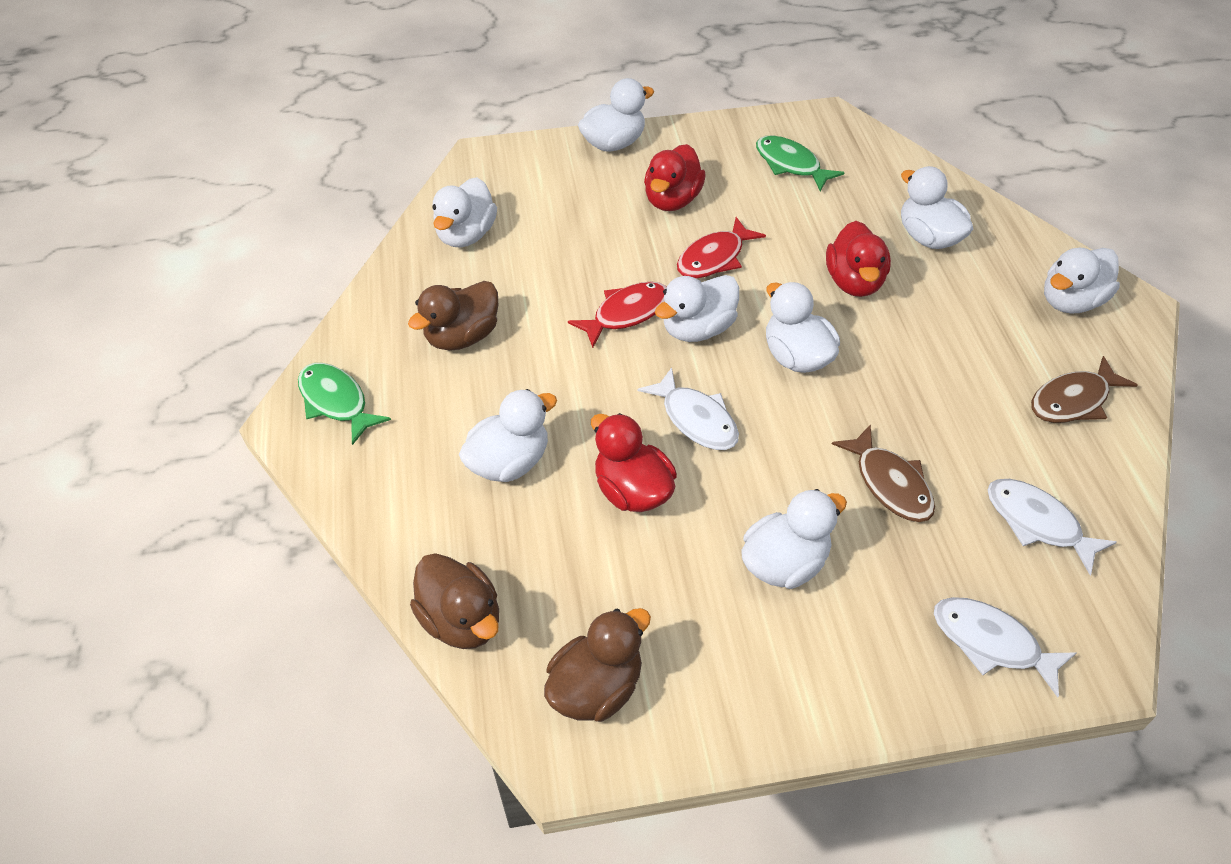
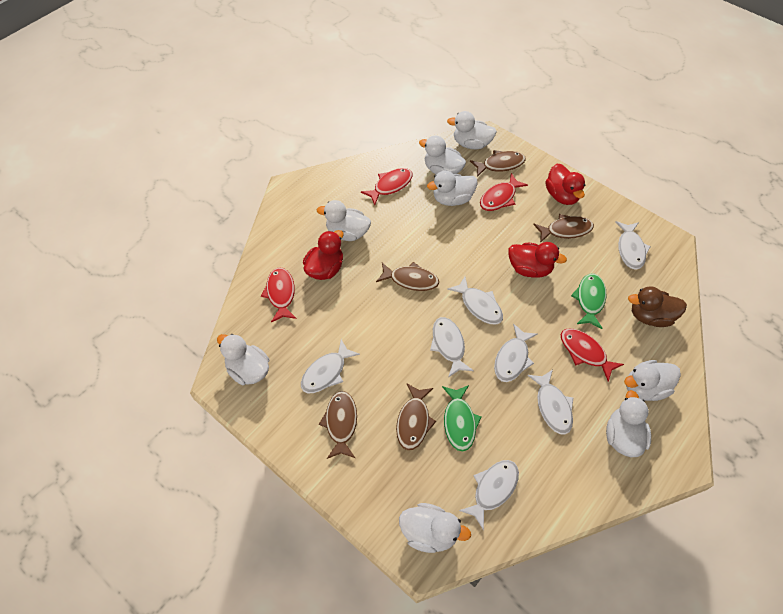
brown duck: [408,281,498,351] [410,553,499,649] [544,608,651,722] = 3 -> [628,286,687,327] = 1
brown fish: [832,424,935,522] [1031,356,1138,423] = 2 -> [319,391,357,459] [376,262,439,291] [396,384,436,450] [470,150,526,177] [533,214,594,243] = 5
red fish: [568,282,667,348] [677,217,766,278] = 2 -> [261,267,297,322] [361,168,413,205] [480,173,528,211] [561,329,624,381] = 4
white fish: [638,367,739,450] [934,597,1077,698] [987,479,1117,575] = 3 -> [301,339,360,393] [430,317,474,377] [447,276,503,324] [459,460,519,530] [494,324,537,382] [527,369,573,435] [616,221,651,270] = 7

